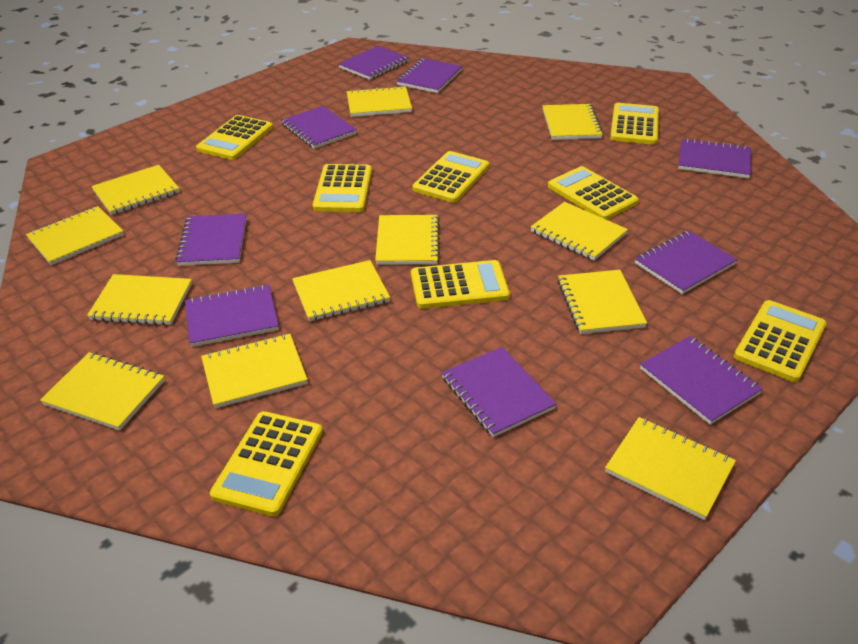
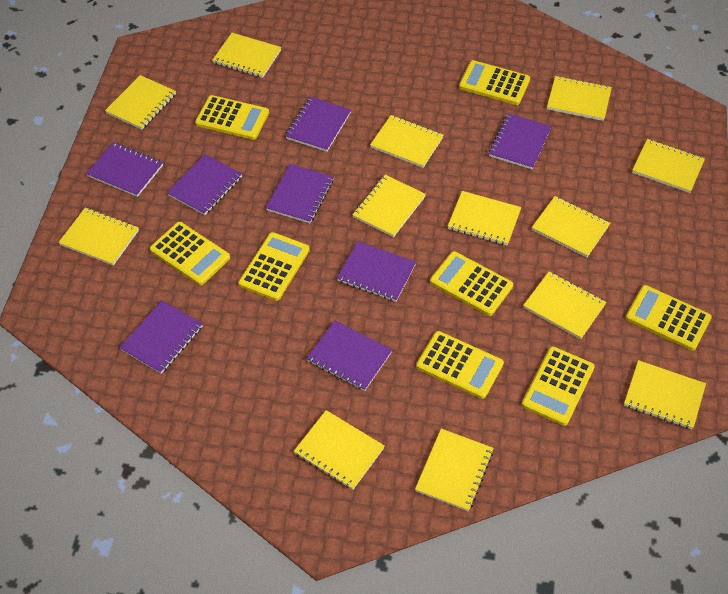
purple notebook: [175,214,247,266] [185,285,279,347] [281,106,357,149] [339,46,409,80] [397,58,462,93] [442,347,556,437] [635,231,738,294] [640,336,763,425] [678,138,751,178] = 9 -> [86,142,163,197] [119,301,203,374] [167,154,242,215] [266,164,333,223] [285,97,351,152] [307,321,392,391] [337,241,416,302] [489,113,552,170] = 8
yellow notebook: [26,206,124,265] [40,352,165,431] [87,274,192,325] [91,165,180,215] [201,334,308,408] [292,260,390,321] [347,86,412,117] [375,215,440,265] [530,202,628,260] [543,104,603,140] [557,270,647,334] [605,417,736,520] = 12 -> [58,207,139,266] [105,75,176,130] [212,33,281,78] [294,410,385,490] [352,175,426,237] [370,115,444,168] [415,429,494,511] [448,191,521,246] [523,271,606,340] [532,196,610,257] [547,76,612,121] [624,360,706,429] [632,139,705,193] = 13

